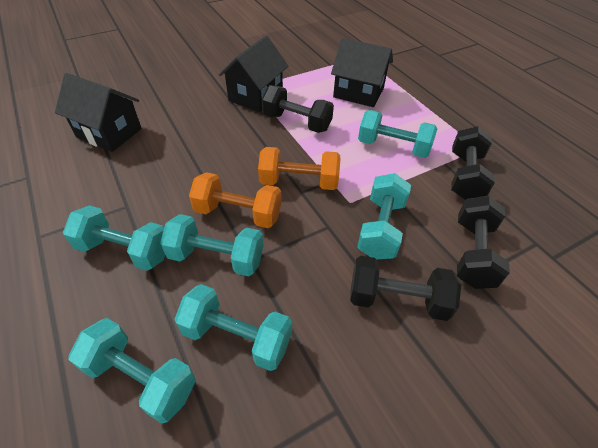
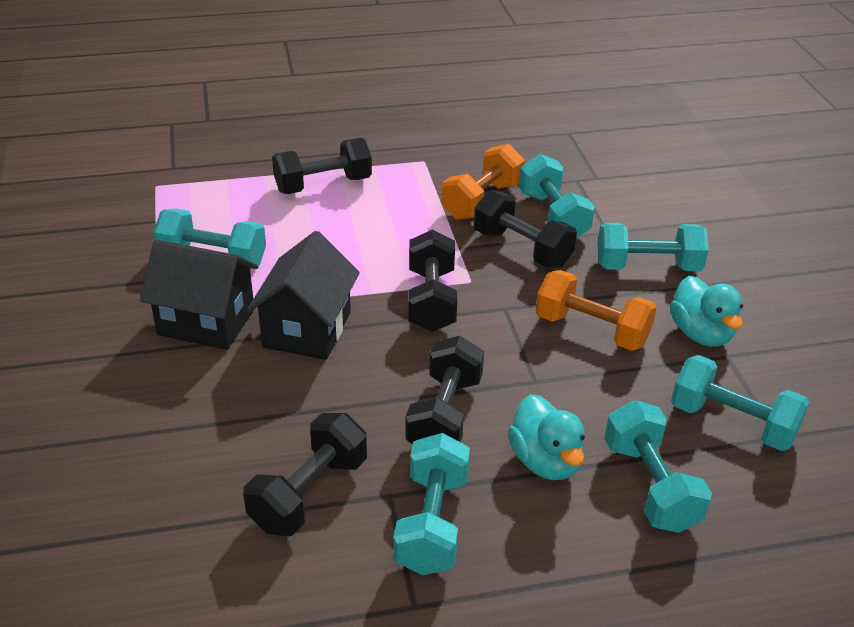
black dumbbell: [262,85,334,133] [350,256,461,321] [451,126,495,200] [457,196,510,289] = 4 -> [243,413,367,536] [272,138,372,194] [405,336,484,444] [408,229,457,332] [474,190,577,268] = 5
black house: [55,73,142,152] [219,36,288,112] [331,38,393,107] = 3 -> [140,239,259,350] [247,231,360,360] = 2
turquoise duck: none = 0 -> [508,394,585,480] [670,275,743,347] = 2

